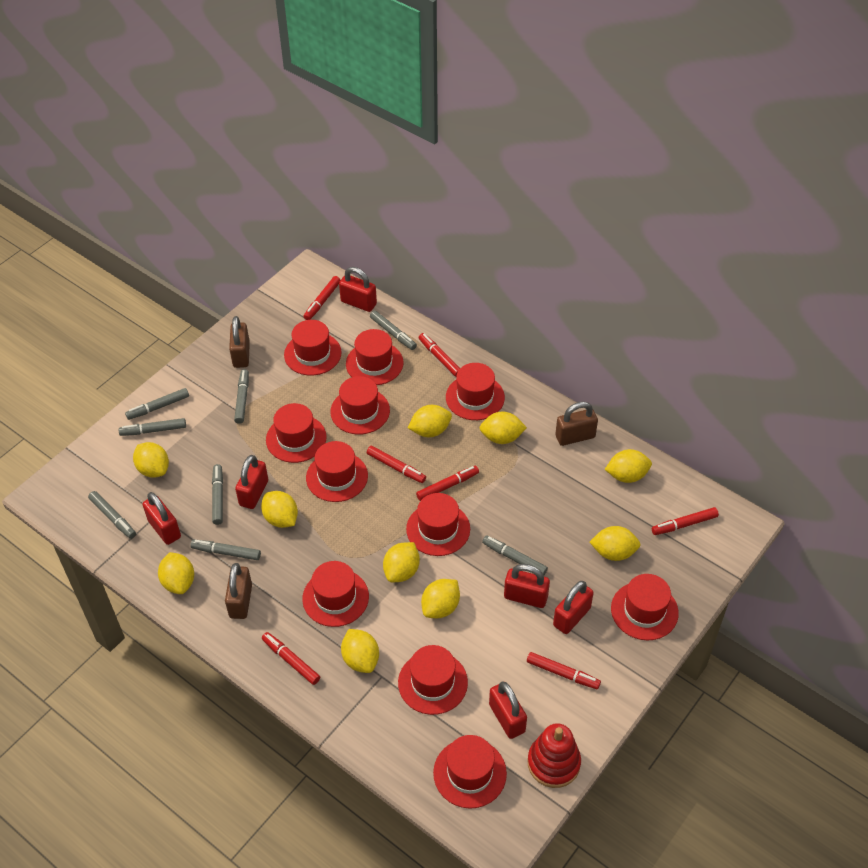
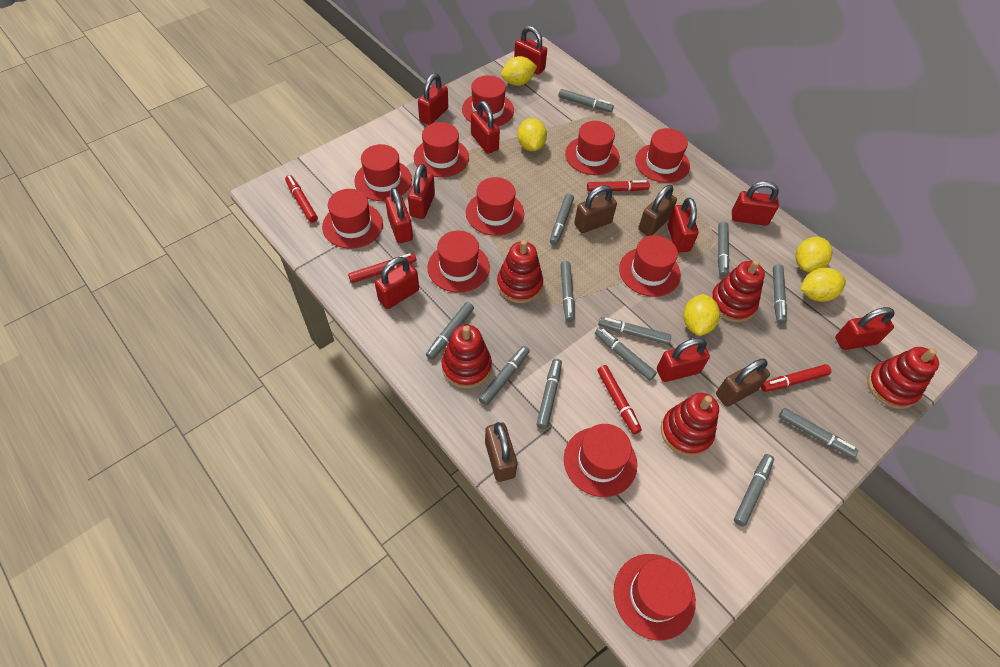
brown padlock: [225,563,252,619] [229,316,250,368] [555,402,598,446] = 3 -> [485,422,517,482] [574,185,617,233] [638,185,677,236] [716,358,770,407] = 4
grey marker: [88,491,136,539] [119,418,186,436] [125,388,189,420] [190,539,261,560] [212,464,223,525] [234,369,249,424] [370,311,417,350] [482,536,548,575] = 8 -> [426,302,474,360] [479,346,530,406] [536,359,562,429] [550,194,574,245] [558,89,614,112] [560,261,575,322] [595,327,657,380] [598,317,671,345] [718,222,730,277] [734,454,774,527] [773,265,787,324] [779,408,858,458] = 12
red marker: [262,632,320,685] [304,276,341,320] [367,446,426,483] [416,466,479,501] [419,333,460,377] [527,652,601,689] [652,507,719,535] = 7 -> [285,175,318,223] [348,253,416,283] [587,180,650,192] [597,365,642,434] [761,364,831,392] = 5
red padlock: [142,492,181,545] [235,455,268,509] [339,267,377,312] [489,681,527,739] [504,564,550,608] [553,581,594,634] = 6 -> [375,257,419,309] [385,188,413,243] [408,164,435,219] [418,73,448,125] [471,101,500,154] [514,26,547,75] [657,338,710,382] [668,198,699,252] [732,181,779,226] [835,307,895,350] = 10
red stacking toy: [527,723,581,788] = 1 -> [442,325,492,388] [497,240,543,303] [661,393,719,457] [710,260,765,322] [867,347,939,409] = 5
yellow lemon: [133,442,169,478] [158,552,194,594] [261,491,298,528] [341,629,379,673] [383,542,420,582] [408,405,452,437] [421,579,460,618] [480,411,527,444] [590,526,641,561] [604,449,652,483] = 10 -> [501,56,537,86] [517,118,547,151] [683,294,720,336] [795,237,832,272] [801,268,846,302] = 5

